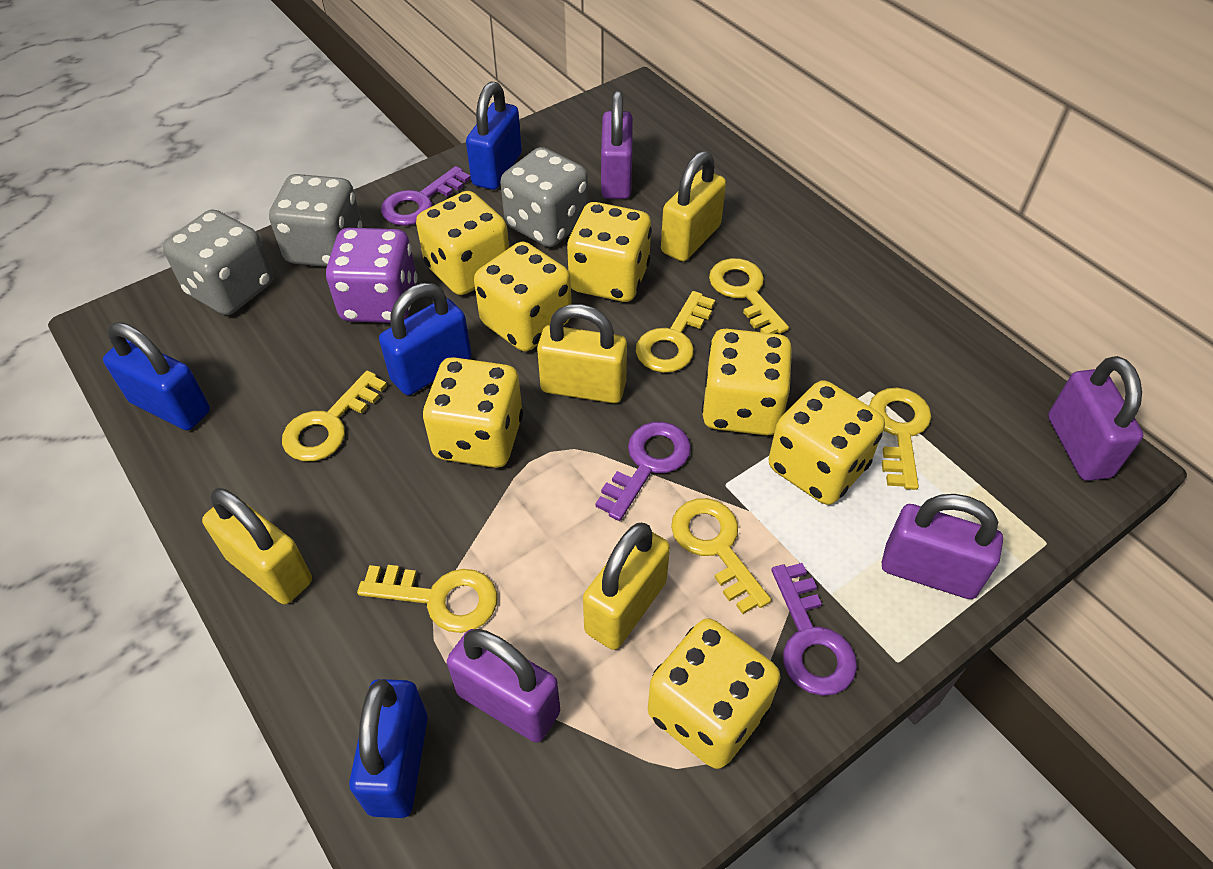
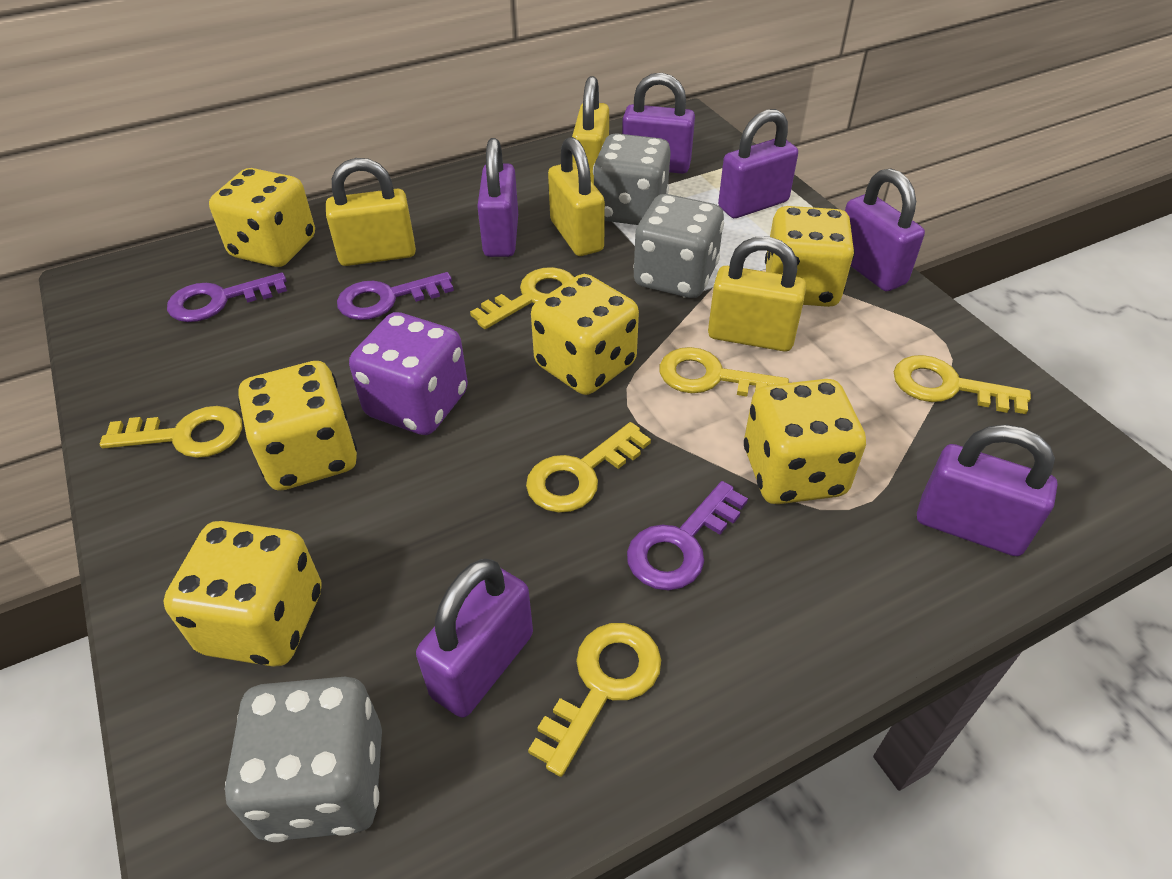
blue padlock: [103,322,210,430] [349,679,428,818] [379,283,472,395] [466,81,522,190] = 4 -> none = 0
purple padlock: [447,629,560,742] [601,91,633,199] [882,494,1003,599] [1048,356,1143,481] = 4 -> [416,559,533,718] [477,138,518,257] [622,73,695,174] [718,109,798,218] [845,168,925,291] [917,425,1058,556] = 6
yellow dice: [416,191,509,295] [423,357,523,468] [474,241,572,351] [567,202,652,302] [648,618,780,769] [702,329,792,436] [769,380,885,505] = 7 -> [163,521,322,667] [209,168,315,267] [238,361,357,491] [531,274,639,395] [744,379,866,504] [765,206,855,307] = 6

